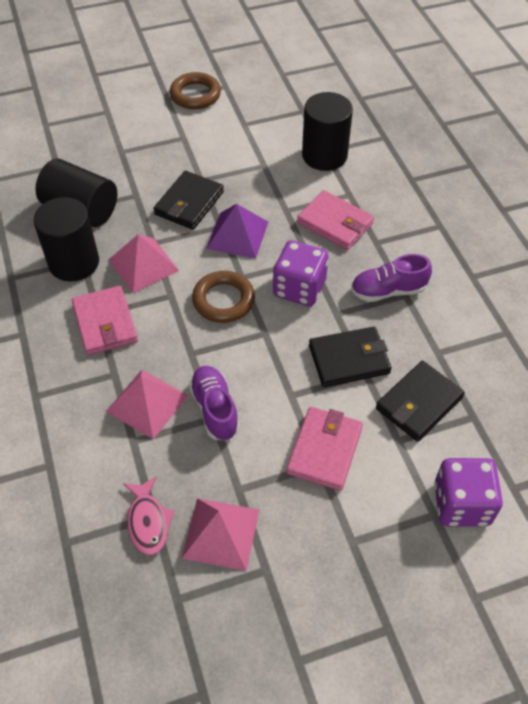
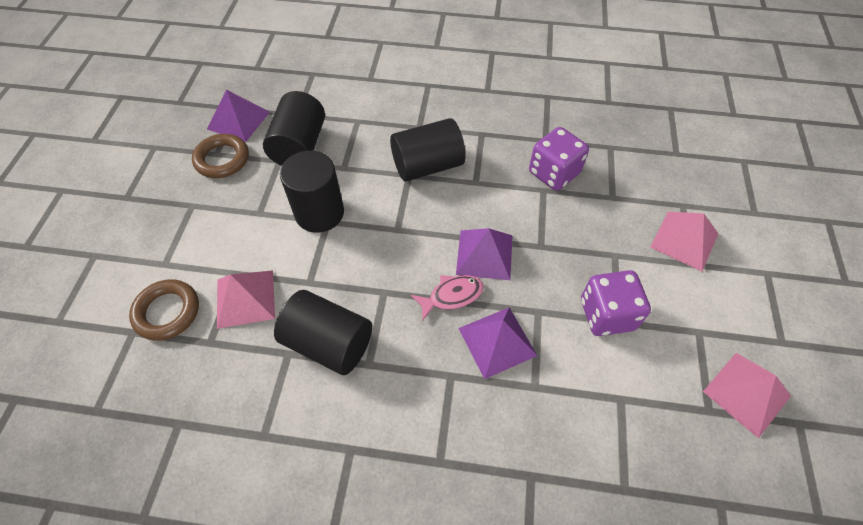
black cylinder: [34,197,99,282] [35,159,117,227] [302,92,353,171] = 3 -> [263,91,325,166] [274,290,372,375] [280,150,344,233] [390,118,466,182] = 4
black wallet: [153,171,224,230] [309,327,392,387] [376,361,465,442] = 3 -> none = 0
pink wallet: [72,286,138,355] [286,407,363,491] [297,190,374,250] = 3 -> none = 0
purple pyramid: [206,204,268,258] = 1 -> [207,90,270,142] [456,228,513,280] [458,308,537,379] = 3
purple shoe: [189,366,240,441] [351,254,432,302] = 2 -> none = 0

